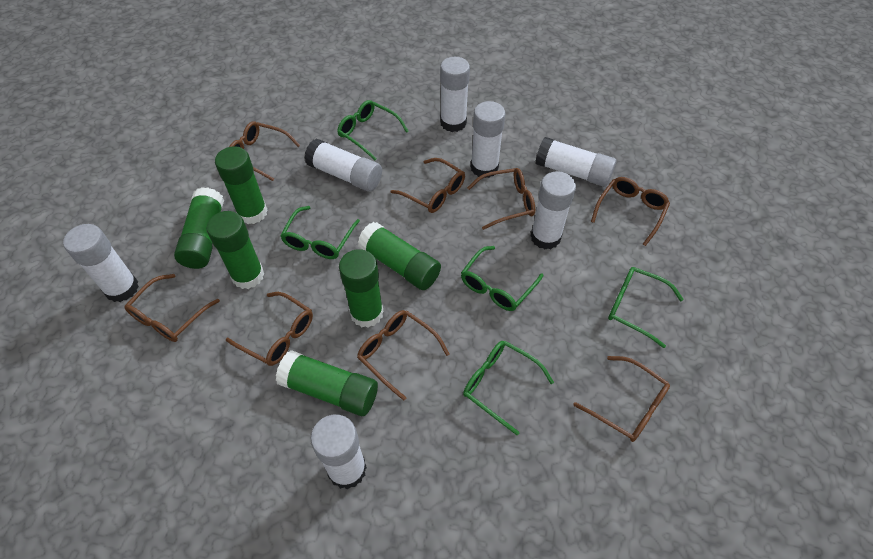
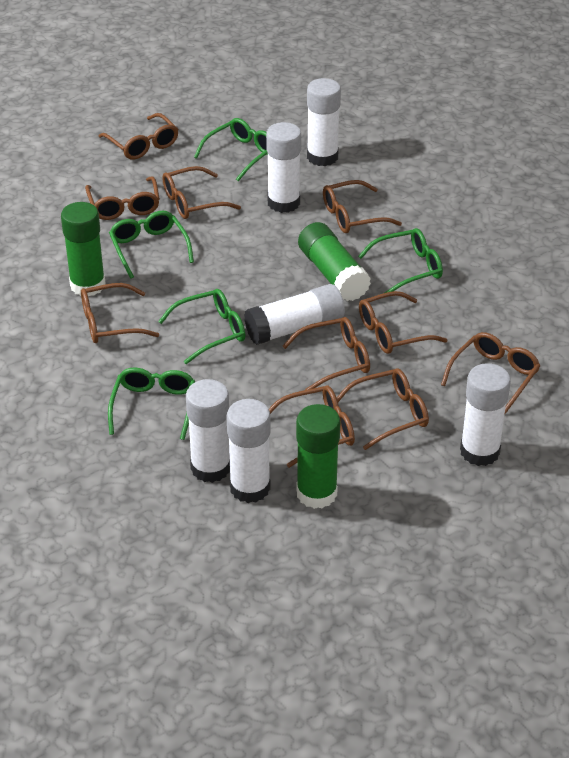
brown glasses: [124,274,220,342] [226,292,313,366] [229,121,300,181] [357,310,449,401] [391,158,465,213] [467,168,535,230] [573,356,670,442] [591,177,670,246] = 8 -> [81,283,160,343] [85,176,160,220] [98,113,178,160] [162,166,241,219] [269,386,355,468] [283,317,370,390] [323,180,402,233] [337,369,429,450] [359,291,447,354] [441,332,540,414] = 10
green glue stick: [174,187,224,269] [206,211,264,289] [215,146,268,224] [276,350,378,416] [339,249,384,328] [357,222,441,290] = 6 -> [61,202,106,296] [296,404,340,509] [298,222,371,301] = 3
white glue stick: [63,224,139,302] [304,138,382,192] [311,414,367,489] [440,57,470,132] [471,101,505,178] [531,171,576,249] [535,137,616,187] = 7 -> [186,379,230,483] [227,399,271,503] [244,284,345,345] [266,122,301,213] [307,78,341,166] [460,363,511,466] = 6

